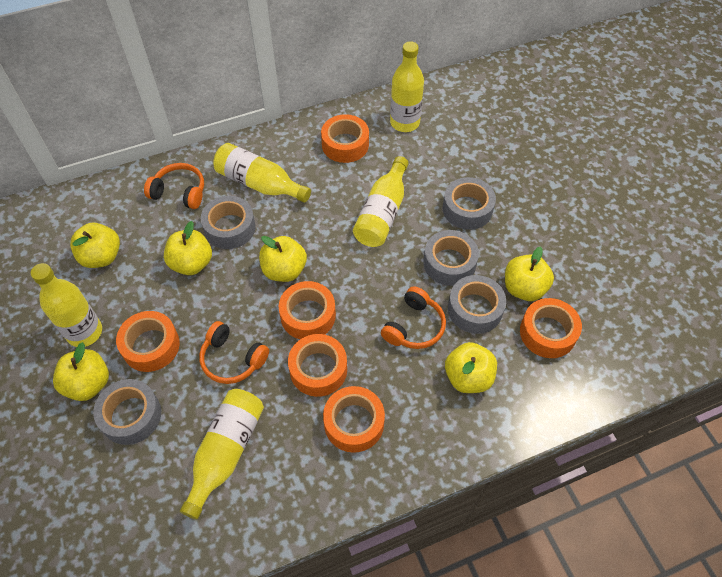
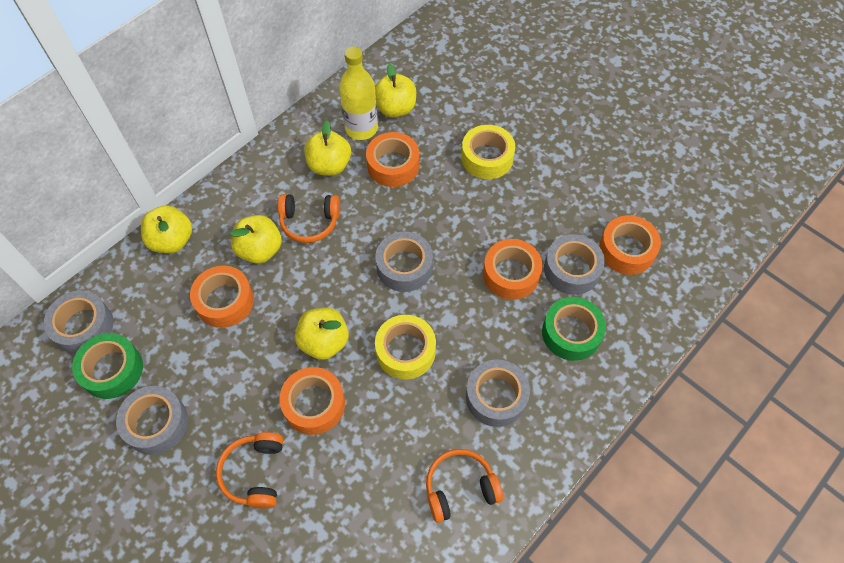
green tape: none = 0 -> [72,333,143,399] [542,297,606,361] = 2
orange tape: [116,311,180,372] [279,281,336,339] [288,334,347,397] [321,114,369,163] [323,386,385,453] [520,298,582,358] = 6 -> [190,266,254,328] [279,367,345,435] [366,132,419,187] [483,239,543,300] [599,215,661,275] = 5
yellow apple: [53,342,109,401] [70,223,120,268] [164,221,212,275] [259,236,307,282] [445,342,497,393] [505,246,554,301] = 6 -> [141,205,192,253] [230,215,282,264] [295,308,349,360] [304,121,351,176] [375,64,416,118] = 5
yellow bottle: [31,263,102,347] [180,389,264,520] [213,143,311,203] [353,156,409,247] [390,41,424,132] = 5 -> [339,47,378,140] = 1
yellow tape: none = 0 -> [375,315,436,379] [461,125,515,179] = 2

